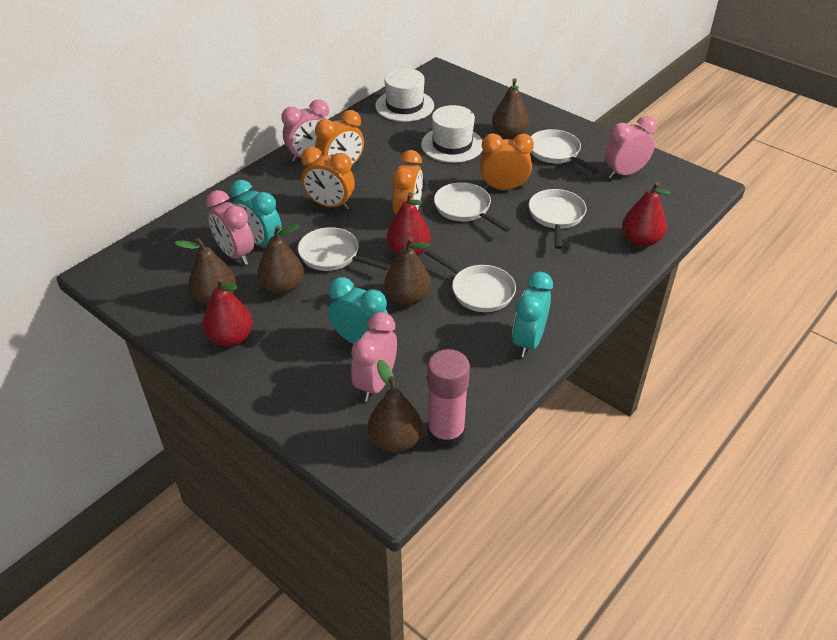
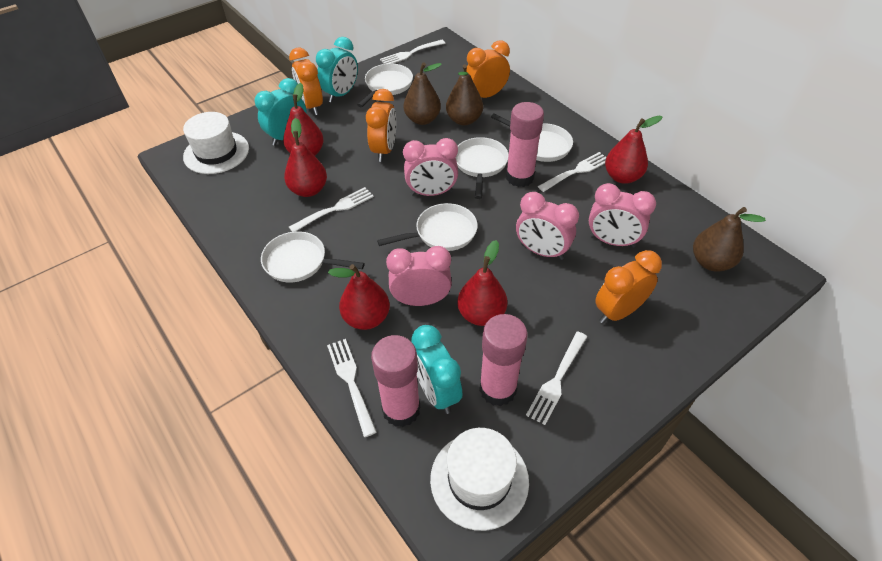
brown pear: [175,237,236,306] [257,224,304,295] [368,359,422,453] [384,237,431,306] [492,78,529,139] = 5 -> [403,62,442,125] [446,64,483,125] [693,207,766,271] = 3
pink glue stick: [427,349,470,449] = 1 -> [371,335,420,427] [479,314,528,406] [506,102,544,187] = 3
red pear: [203,278,253,347] [387,192,431,256] [622,182,670,247] = 3 -> [283,83,324,156] [284,118,327,197] [328,264,390,330] [458,240,507,326] [605,116,663,184] = 5
white fork: none = 0 -> [289,187,374,232] [327,339,377,437] [380,40,445,64] [526,332,587,425] [538,152,606,192] = 5

